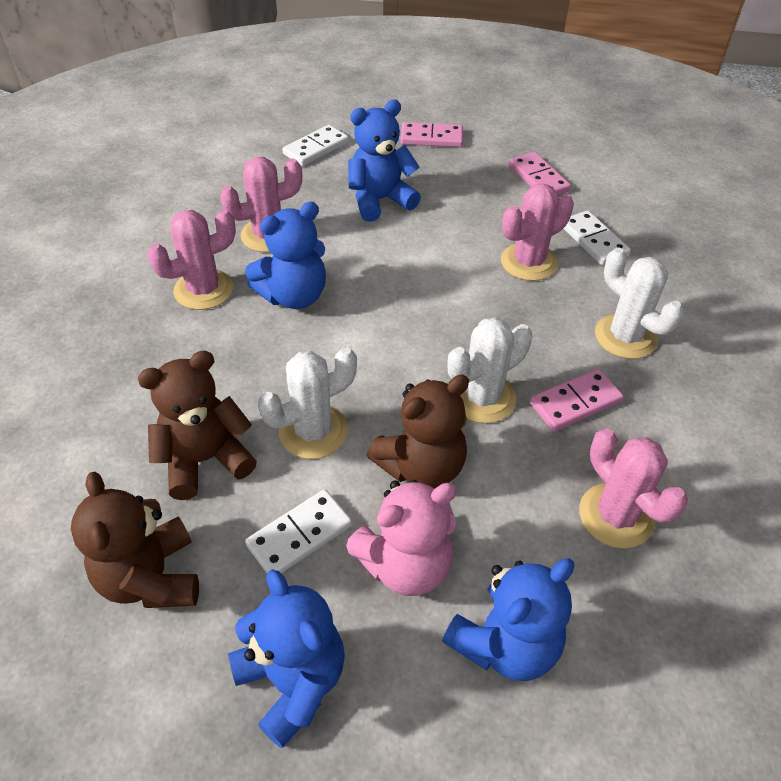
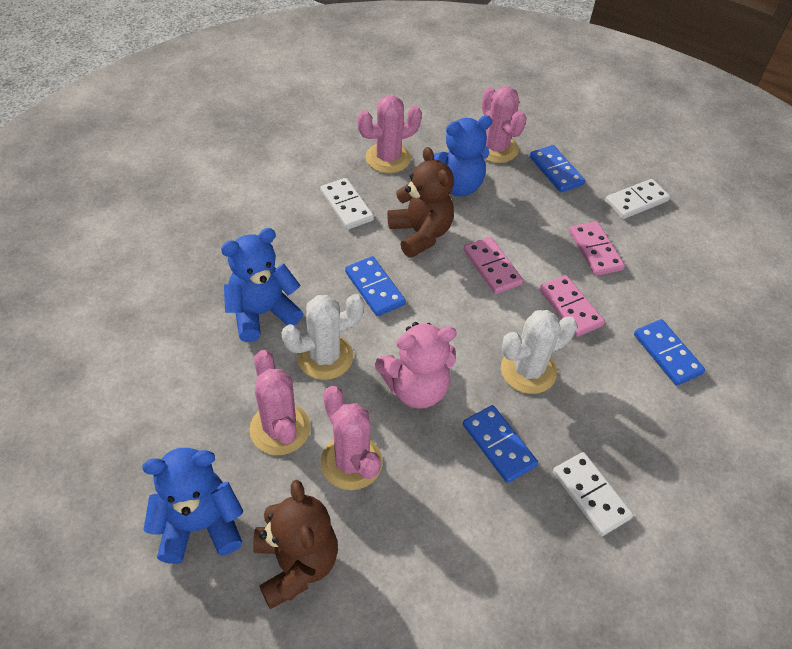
blue domino: none = 0 -> [345,256,406,316] [463,405,538,483] [530,145,585,192] [634,319,705,386] = 4
blue teddy bear: [228,569,345,748] [245,202,326,309] [348,99,421,222] [442,559,574,681] = 4 -> [142,448,243,564] [221,228,303,342] [434,115,492,197] = 3
brown teddy bear: [71,472,199,608] [138,350,257,500] [366,374,469,489] = 3 -> [253,480,338,609] [387,147,454,258] = 2
white cactus: [258,347,357,459] [448,317,532,423] [595,248,684,359] = 3 -> [281,294,364,380] [501,310,577,394] = 2

